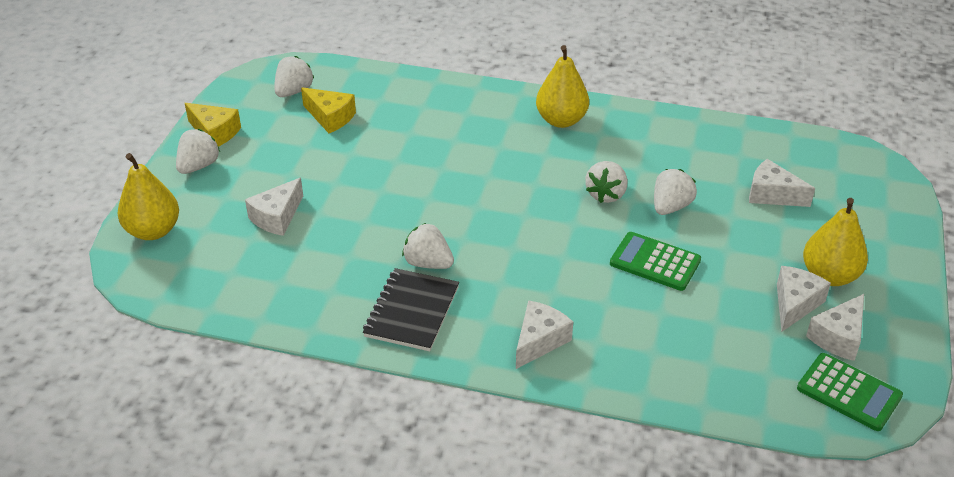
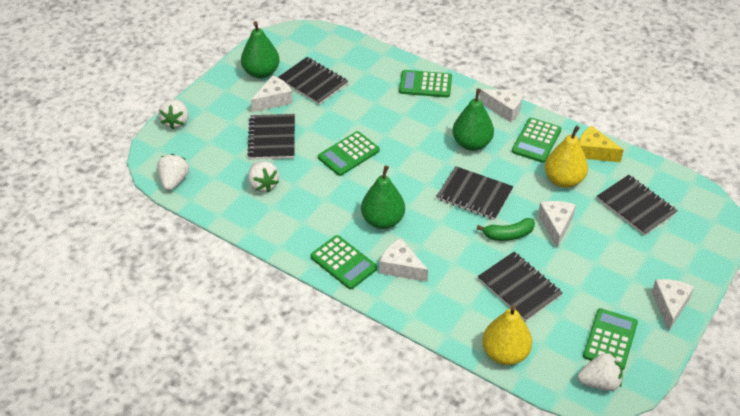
black notebook: [363,268,459,351] = 1 -> [247,114,295,160] [278,57,348,105] [437,166,513,220] [478,252,563,321] [597,175,678,236] = 5
green banana: none = 0 -> [477,218,535,241] = 1
green calculator: [610,232,701,291] [797,353,903,431] = 2 -> [310,235,377,289] [318,131,380,176] [399,70,452,98] [512,118,561,163] [583,308,638,370] = 5
green pear: none = 0 -> [241,21,280,79] [361,165,405,229] [453,88,494,151] = 3
white strawberry: [176,129,220,174] [274,56,314,97] [402,223,454,269] [585,161,627,203] [654,169,697,215] = 5 -> [157,154,189,191] [158,99,189,129] [248,161,279,192] [578,353,623,391] = 4
yellow cheese: [185,103,241,147] [301,87,356,133] = 2 -> [579,126,624,162] = 1
yellow pear: [118,153,179,240] [536,45,589,128] [803,198,868,286] = 3 -> [482,305,532,365] [545,126,588,188] = 2

